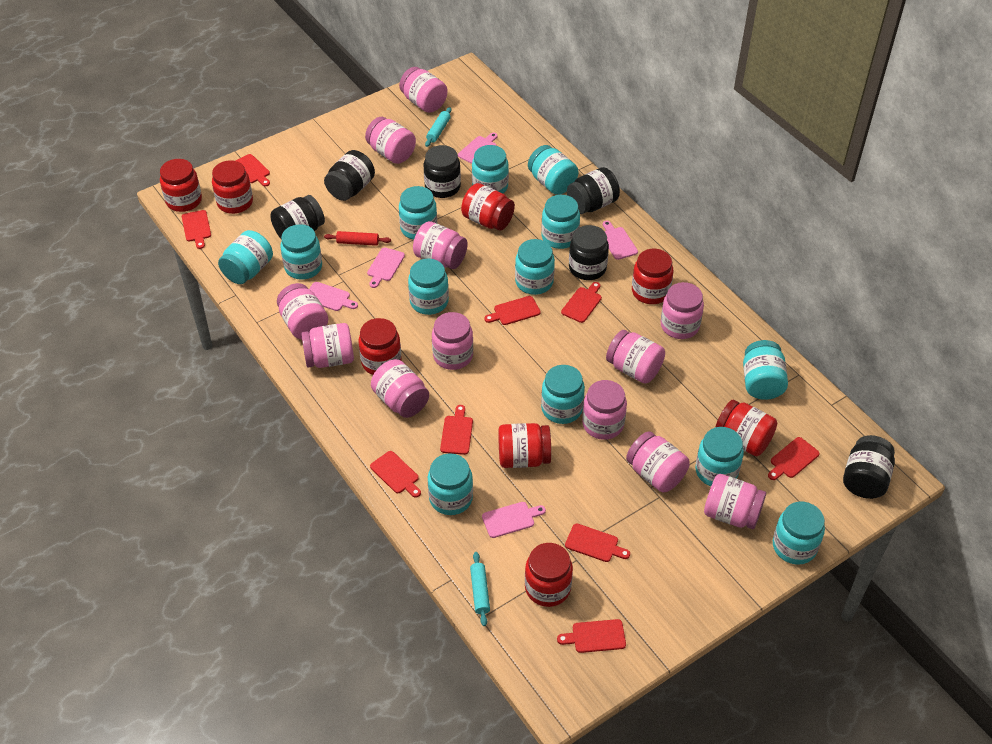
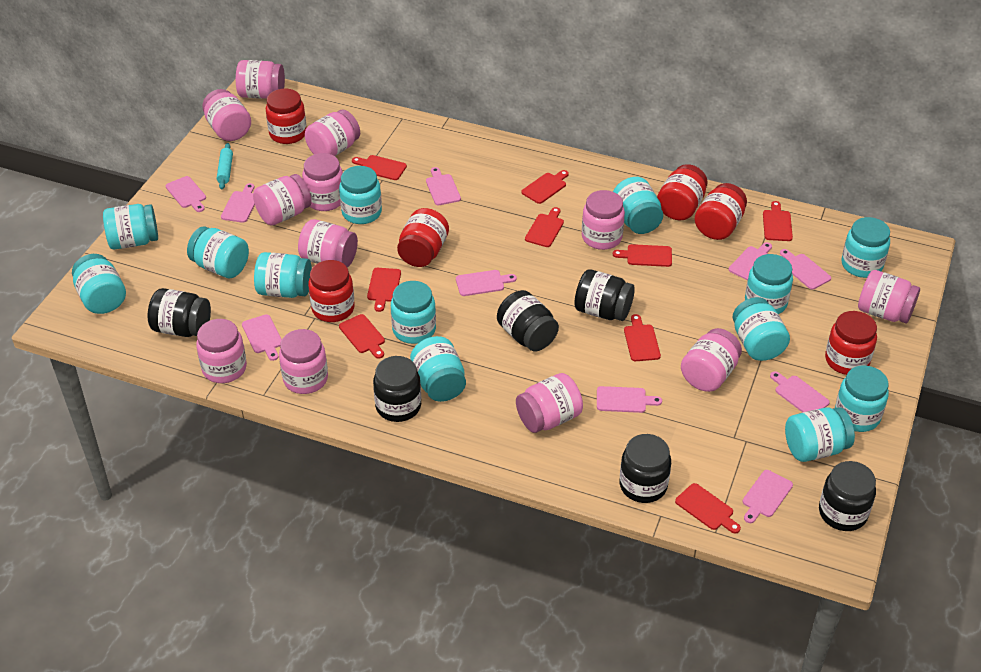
pink cutting board: [309,282,358,311] [367,247,405,288] [458,133,498,164] [482,502,546,538] [603,221,638,260] = 5 -> [166,176,206,212] [221,183,255,223] [242,314,282,361] [426,167,461,205] [456,270,517,296] [597,386,662,413] [728,242,772,281] [742,470,793,523] [770,371,830,412] [780,249,831,289] = 10
red jar: [160,159,202,212] [212,160,253,214] [359,318,401,375] [461,183,515,231] [498,423,551,468] [525,543,573,607] [632,249,674,304] [716,400,777,456] = 8 -> [266,89,307,144] [308,260,355,322] [397,208,449,267] [657,164,708,220] [695,183,747,240] [825,311,877,375] = 6
red rolling pin: [324,231,391,246] = 1 -> none = 0
turquoise rolling pin: [425,107,451,147] [470,552,490,626] = 2 -> [217,143,233,189] = 1

